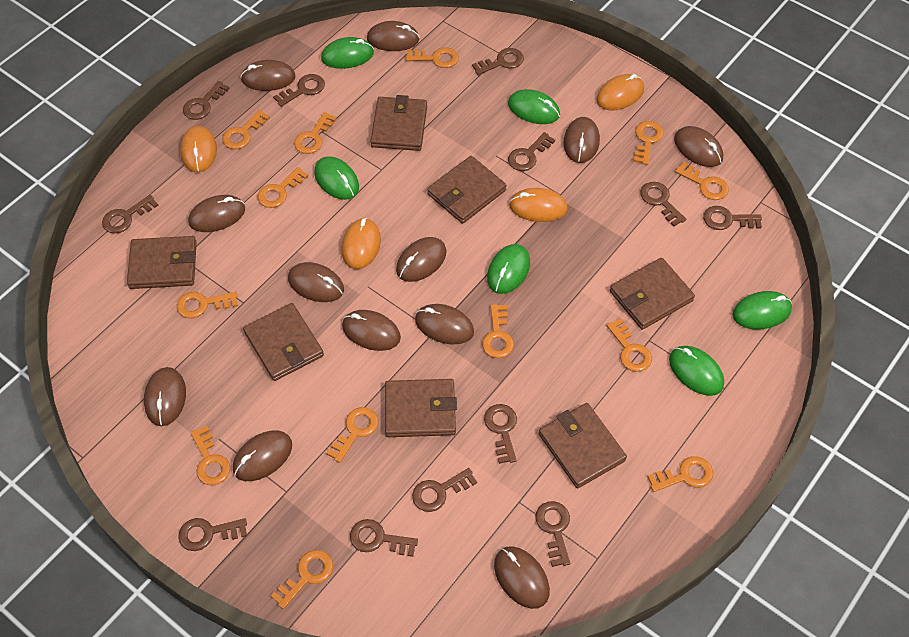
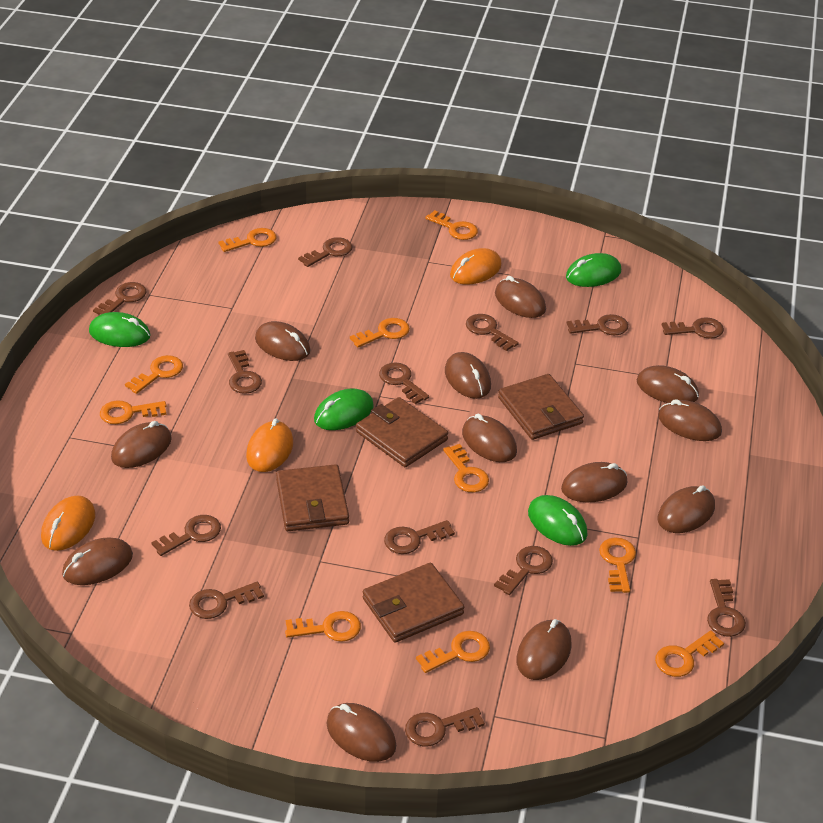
brown key: [102,195,158,233] [179,518,247,551] [183,81,230,120] [273,74,325,107] [350,519,418,557] [412,468,477,512] [472,48,524,75] [484,404,517,464] [508,132,555,171] [535,501,570,567] [640,182,686,227] [703,206,762,230] = 12 -> [93,282,147,315] [151,515,221,556] [189,582,264,619] [228,350,262,394] [298,237,353,267] [379,362,429,404] [384,520,455,554] [405,707,485,747] [466,314,519,351] [494,546,553,595] [567,314,629,335] [662,317,724,339] [707,579,746,637] = 13
brown wallet: [127,236,197,289] [243,303,324,381] [371,95,427,151] [385,379,457,437] [427,156,507,224] [539,403,627,488] [610,258,695,330] = 7 -> [276,464,349,531] [356,397,448,467] [363,563,464,643] [498,374,584,440] = 4
green mouse: [314,156,359,200] [321,37,374,69] [487,244,530,294] [508,89,560,124] [669,346,724,396] [732,291,792,330] = 6 -> [89,312,151,347] [314,388,374,430] [528,495,588,546] [566,253,621,287] = 4
orange key: [177,291,238,318] [191,426,230,485] [222,110,270,149] [258,167,308,208] [271,550,333,609] [294,112,337,154] [326,407,379,463] [406,47,459,68] [482,304,514,358] [606,318,652,372] [634,121,664,165] [647,456,713,492] [675,162,729,200] = 13 -> [100,400,167,424] [125,355,183,394] [219,228,277,252] [285,611,361,642] [350,318,410,348] [416,631,490,673] [425,210,478,240] [443,444,489,492] [599,537,636,593] [655,630,724,677] = 10
orange mouse: [180,126,217,173] [341,218,381,269] [509,188,568,222] [596,74,644,110] = 4 -> [41,495,96,551] [246,419,293,472] [450,248,502,285] = 3

